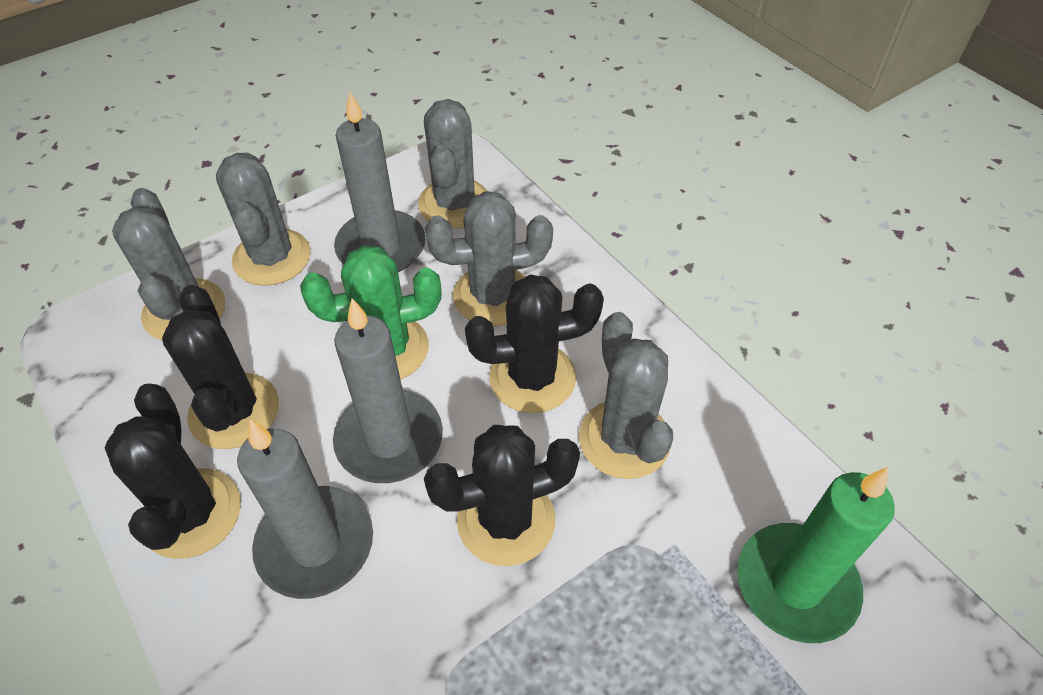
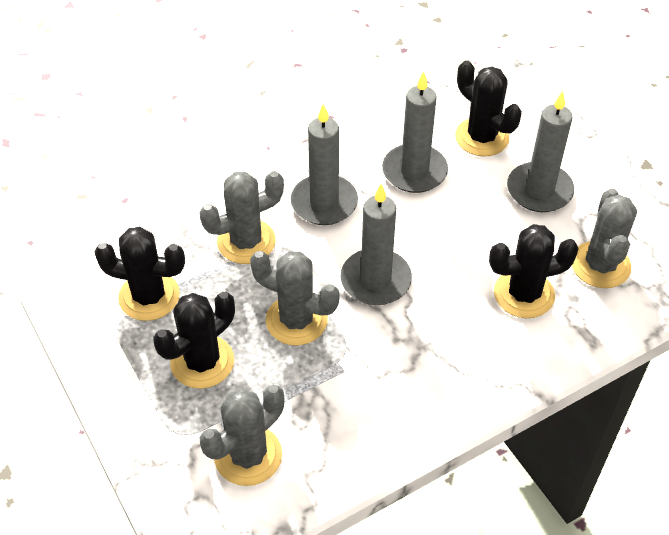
green cactus: [300,245,442,379] = 1 -> none = 0
green candle: [737,467,895,643] = 1 -> none = 0
grey cactus: [112,188,225,340] [216,152,311,286] [418,99,488,229] [425,191,553,326] [579,312,673,479] = 5 -> [199,171,284,264] [199,385,285,486] [250,251,339,345] [572,189,637,288] = 4
grey candle: [237,419,373,599] [333,298,443,483] [334,91,426,272] = 3 -> [291,104,358,225] [340,184,412,305] [382,71,448,193] [507,91,574,212] = 4

